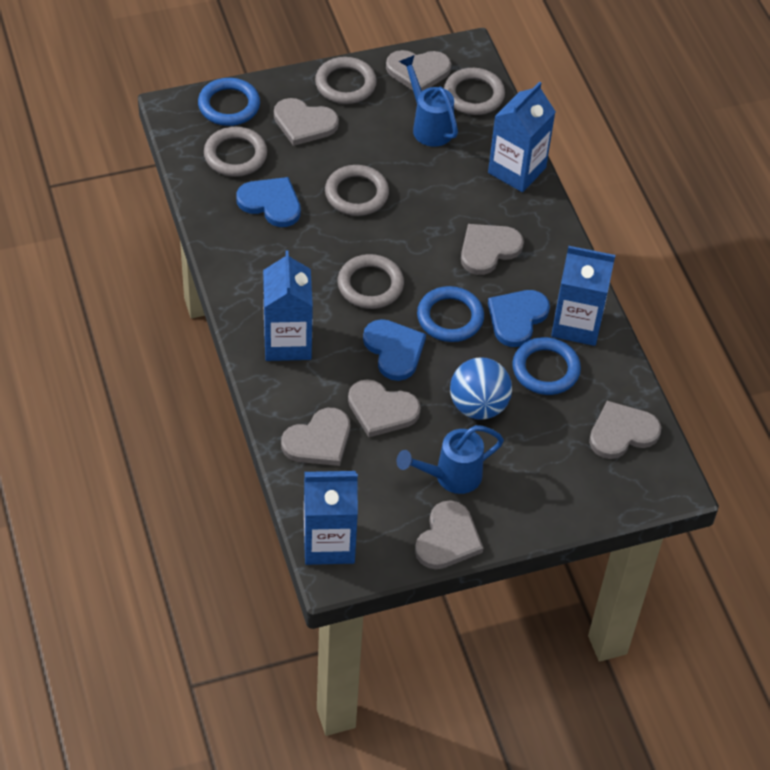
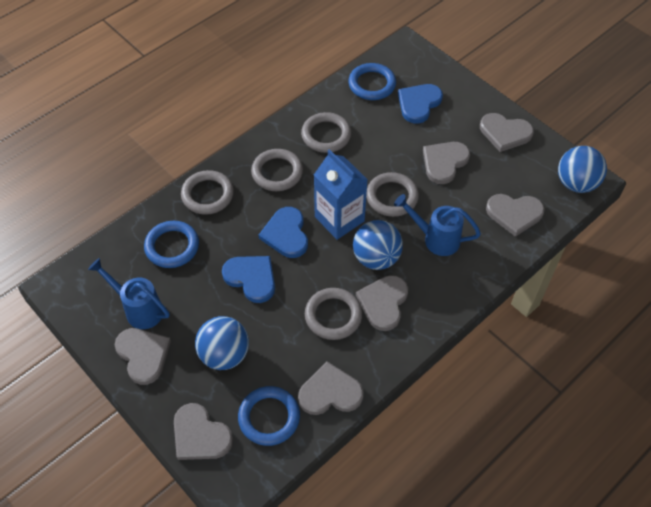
blue ball: [450,357,512,420] = 1 -> [195,316,249,370] [353,220,403,270] [558,146,607,193] = 3
blue carton: [263,250,313,361] [304,471,358,565] [488,82,556,192] [551,246,615,346] = 4 -> [314,149,368,240] = 1

